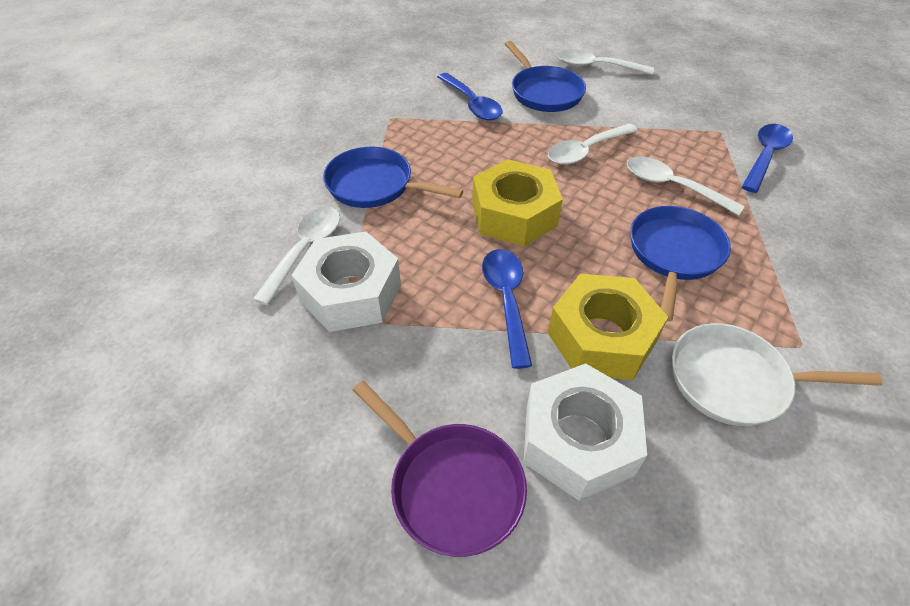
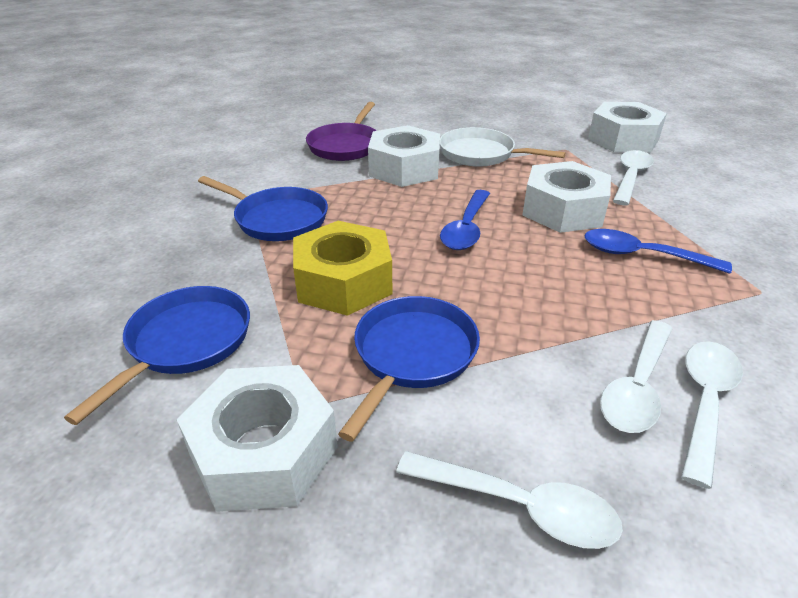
blue spoon: [438,73,503,120] [482,249,532,369] [742,124,793,193] = 3 -> [440,190,490,250] [584,229,732,274] = 2
white nut: [291,231,401,332] [524,363,647,501] = 2 -> [176,365,338,512] [368,125,440,187] [522,161,611,233] [588,102,667,153] = 4
yellow nut: [472,159,563,246] [548,274,668,380] = 2 -> [293,221,392,316] = 1

